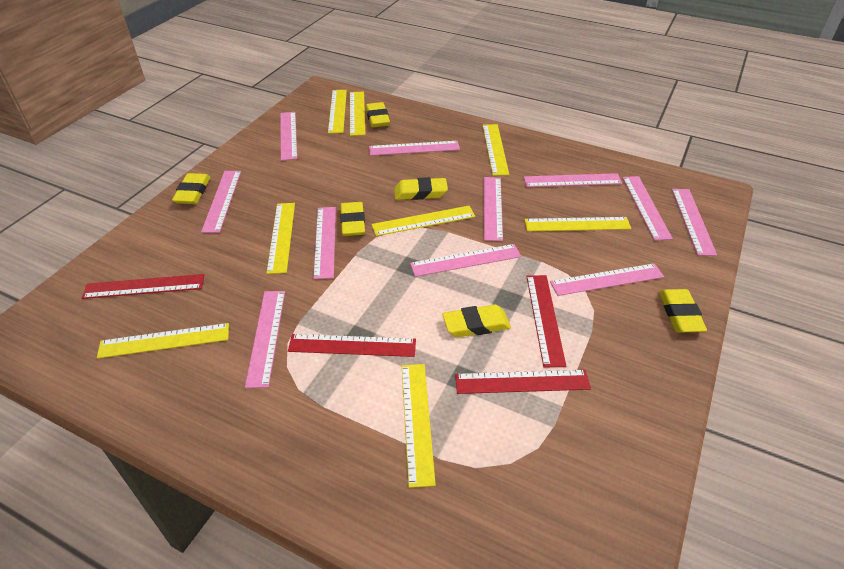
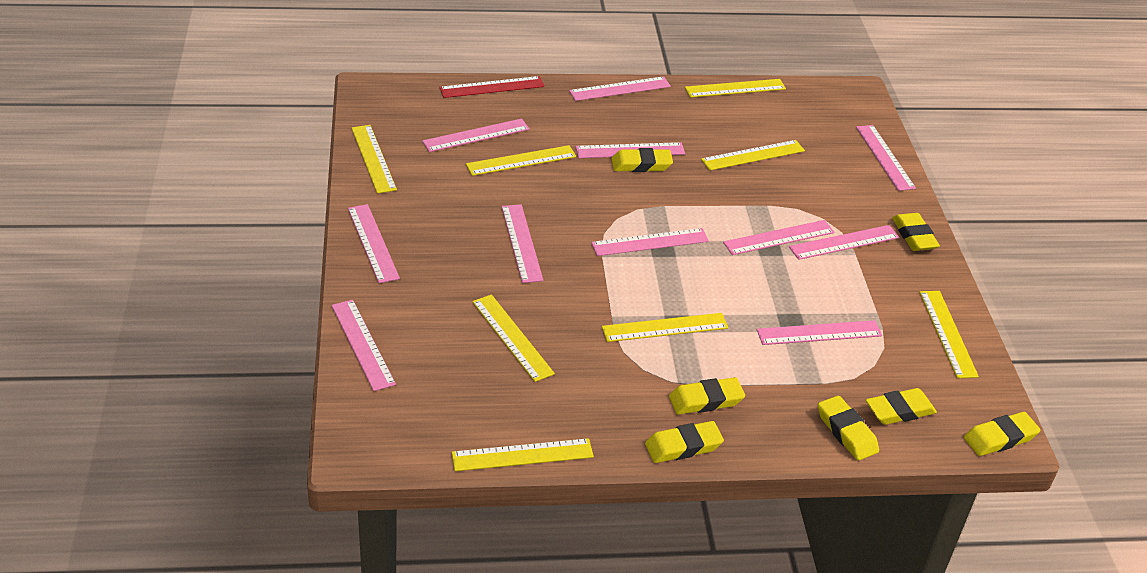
red ruler: [82,274,204,299] [288,334,416,357] [455,370,591,394] [526,275,566,367] = 4 -> [439,76,544,98] = 1
yellow eraser: [172,173,210,204] [340,202,365,236] [366,102,390,127] [394,177,448,200] [442,305,511,337] [659,289,707,333] = 6 -> [611,148,673,172] [645,421,724,463] [669,377,745,415] [818,396,879,461] [866,388,937,425] [892,213,940,251] [964,412,1040,456] = 7

